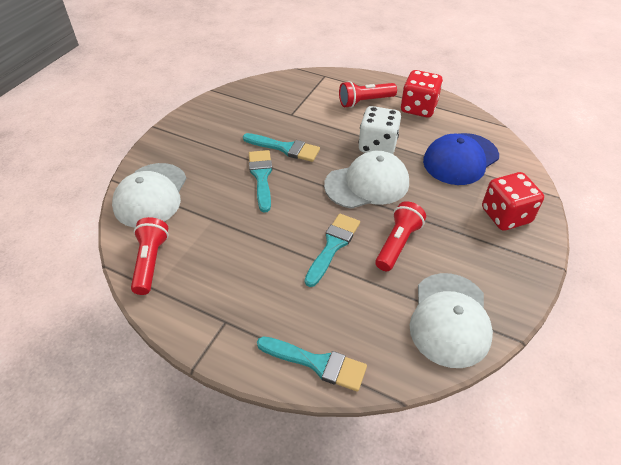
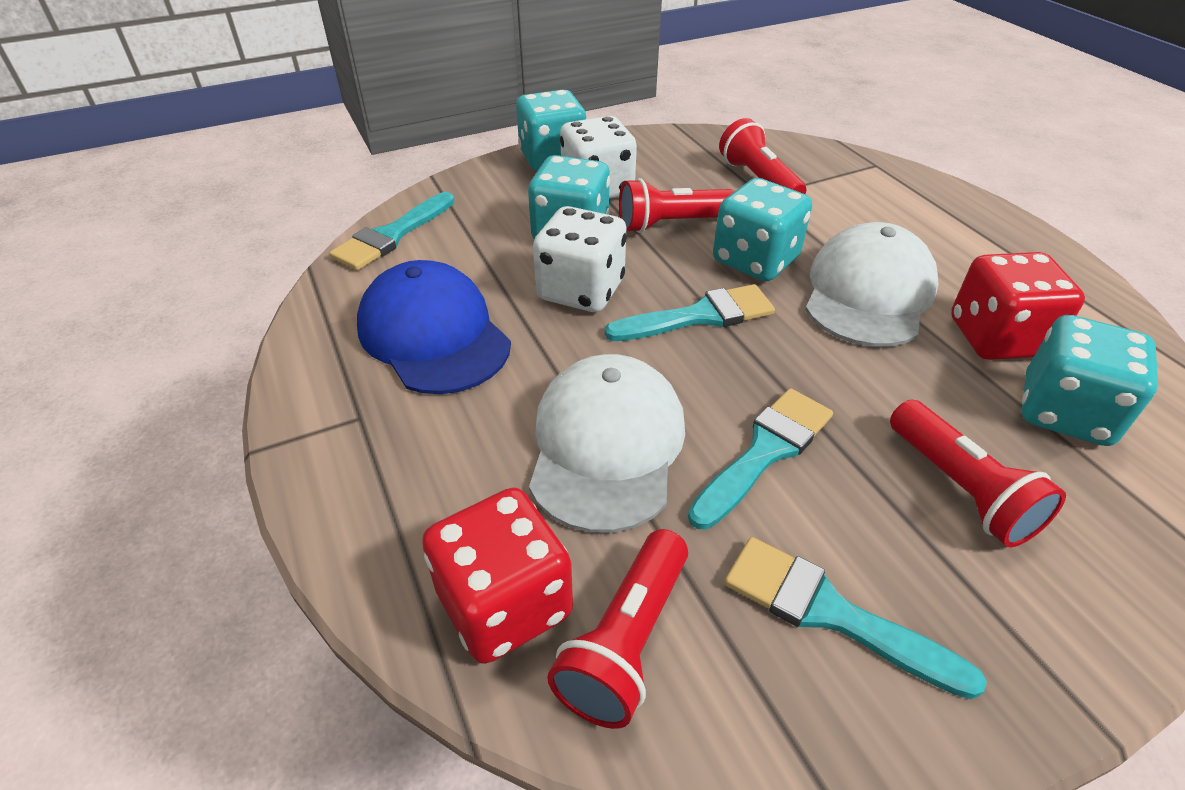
red flashlight: [131,217,169,295] [339,81,397,108] [375,201,426,271] = 3 -> [547,529,688,729] [619,178,735,233] [719,118,806,194] [890,400,1066,547] = 4
turquoise dice: none = 0 -> [516,89,587,171] [528,155,610,239] [713,178,812,281] [1021,315,1158,446] = 4
white cap: [112,163,187,228] [324,151,409,209] [410,273,493,368] = 3 -> [529,354,685,533] [805,222,938,347] = 2
white dice: [358,106,401,154] = 1 -> [533,206,627,312] [560,116,637,199] = 2

